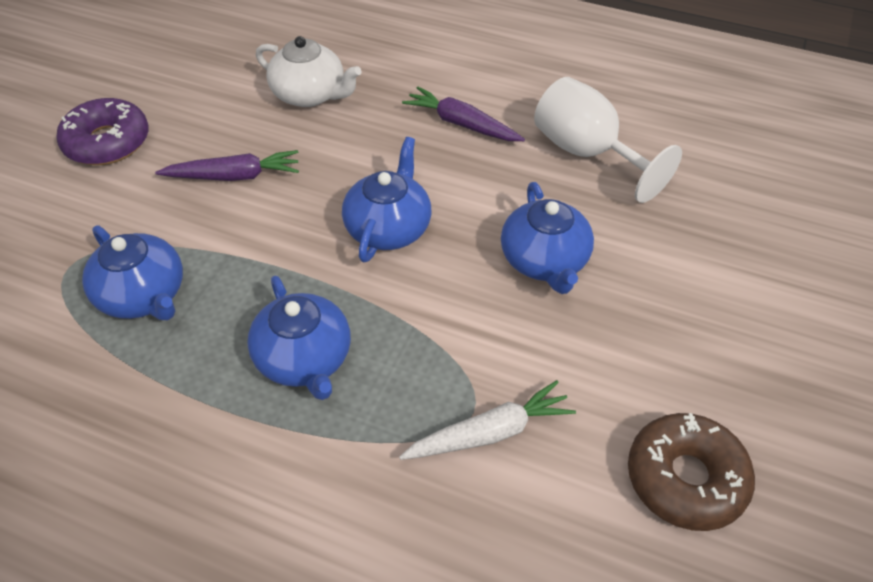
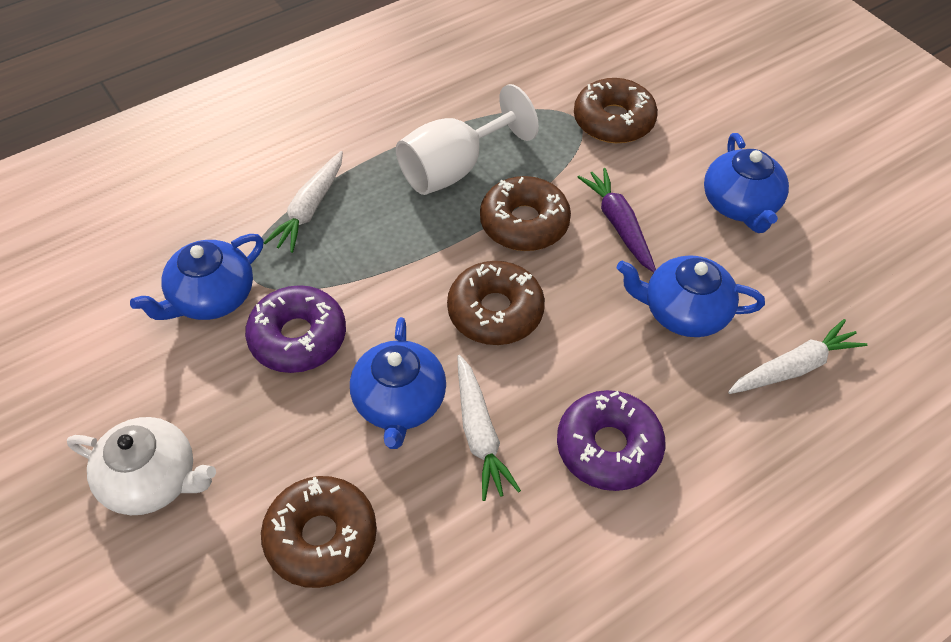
brown donut: [628,413,755,531] = 1 -> [261,476,377,588] [447,261,545,345] [480,176,571,251] [574,78,658,143] = 4
purple carrot: [155,150,299,181] [402,87,525,141] = 2 -> [578,168,656,272] = 1
purple donut: [56,98,149,165] = 1 -> [245,285,346,373] [557,390,665,491] = 2
white carrot: [399,380,576,460] = 1 -> [263,151,343,253] [457,355,521,501] [728,319,868,394] = 3

